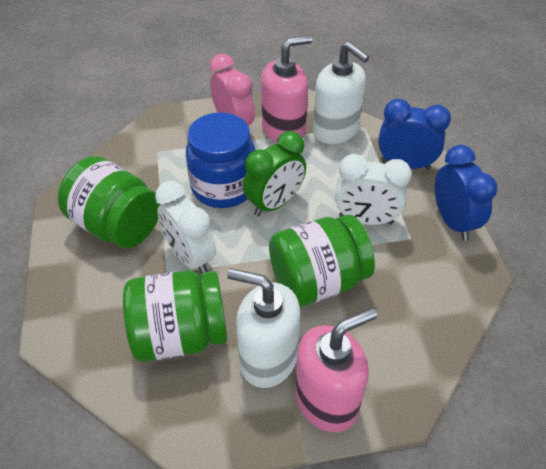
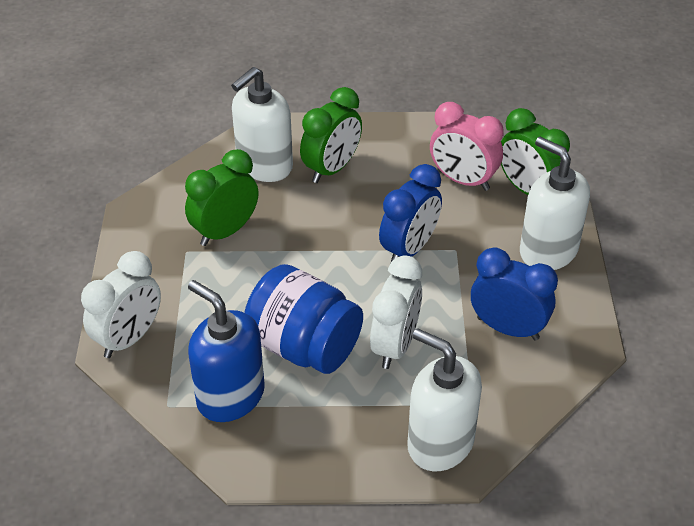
blue soap dispenser: none = 0 -> [188,280,265,422] = 1
green clock: [243,131,306,216] = 1 -> [185,149,258,246] [300,87,362,183] [501,108,570,195] = 3
green jar: [58,156,160,248] [123,270,227,362] [269,215,375,307] = 3 -> none = 0
pink soap dispenser: [261,35,312,144] [295,308,377,433] = 2 -> none = 0
white soap dispenser: [227,268,300,388] [313,41,369,144] = 2 -> [231,67,293,182] [407,328,482,471] [520,137,590,270] = 3

